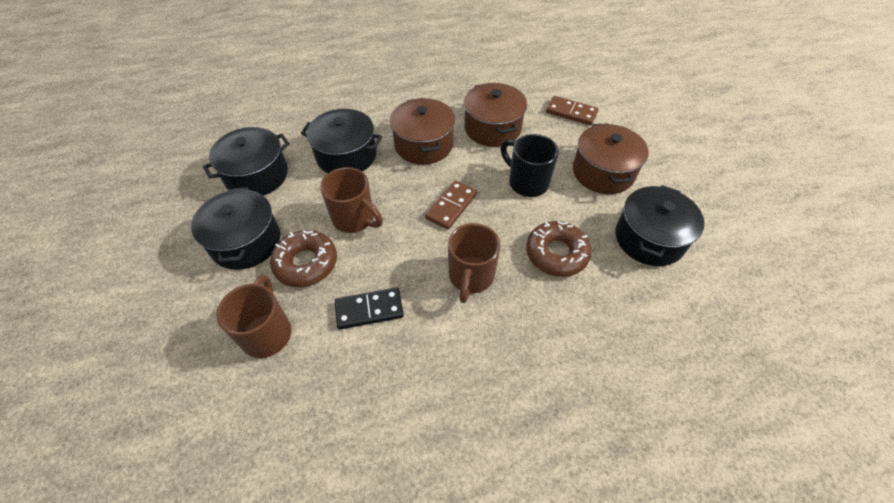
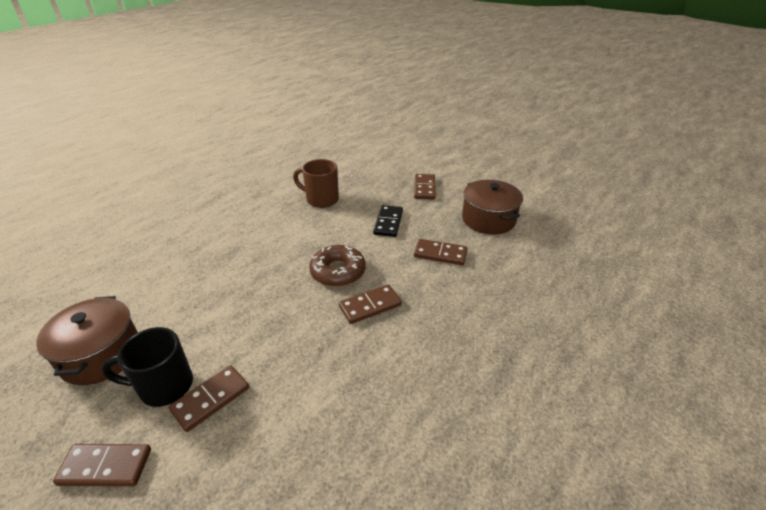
black pot: [191,187,280,270] [203,127,290,196] [301,109,382,173] [615,185,704,266] = 4 -> none = 0
brown domino: [425,180,477,230] [546,96,598,125] = 2 -> [53,444,151,486] [169,365,249,432] [339,284,402,324] [414,174,436,200] [414,239,468,265] = 5
brown donut: [270,230,337,287] [526,221,592,277] = 2 -> [309,245,366,287] = 1
brown mug: [216,275,292,358] [320,167,383,233] [448,223,501,303] = 3 -> [293,159,339,208] = 1
brown pot: [390,98,455,165] [464,83,527,147] [573,123,649,194] = 3 -> [36,296,138,385] [462,180,523,235] = 2

